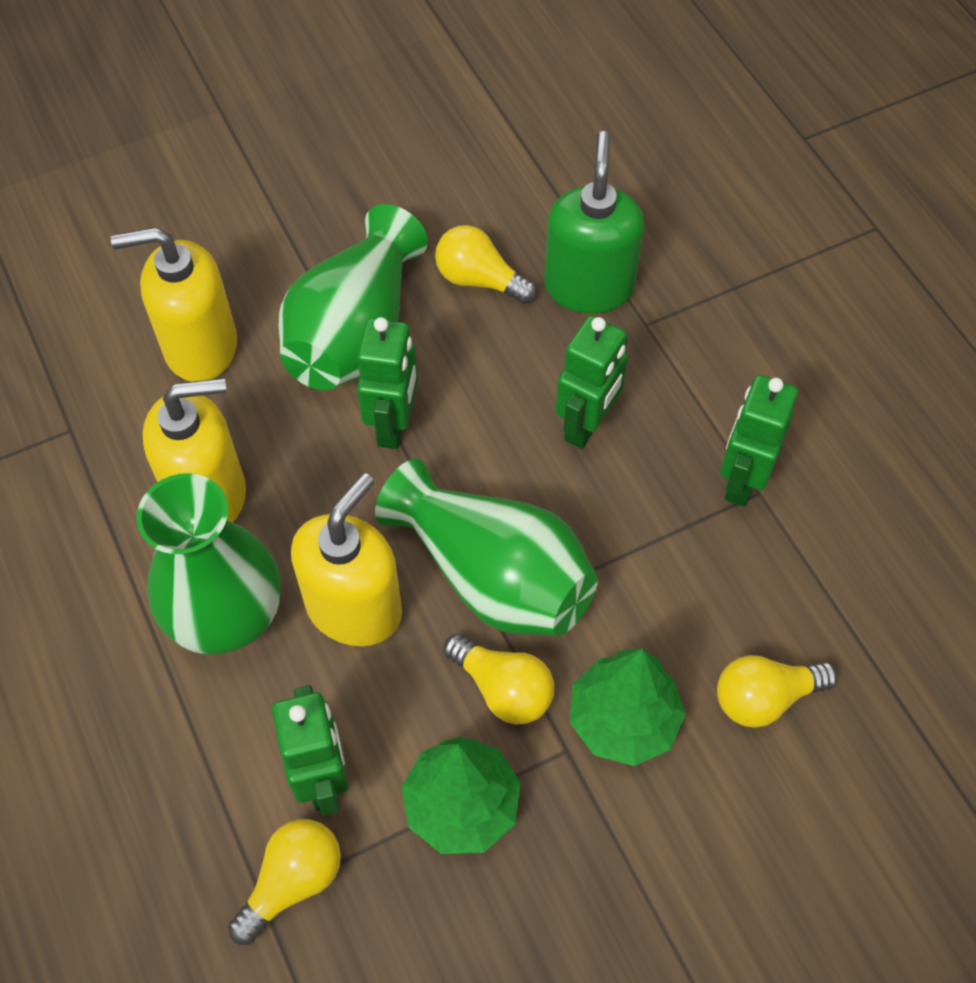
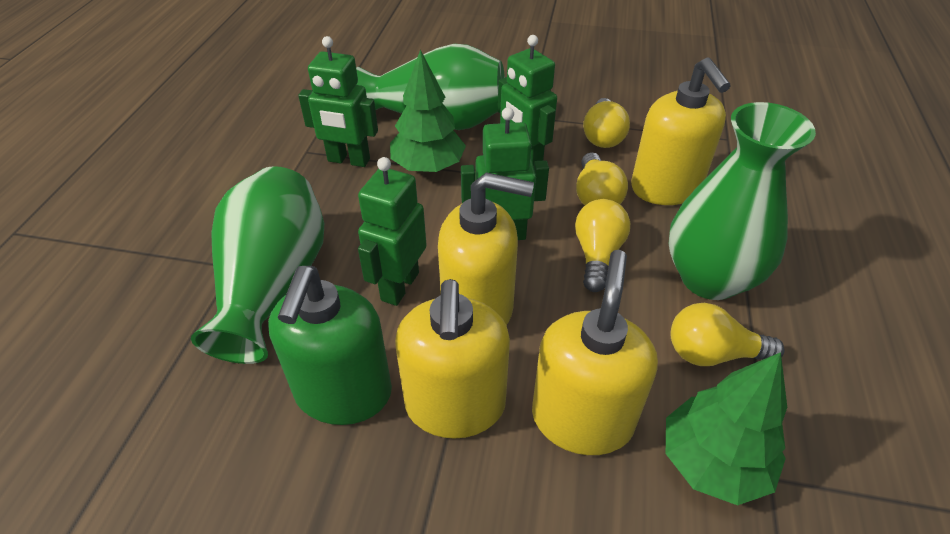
yellow soap dispenser: [111,227,237,382] [143,378,246,522] [291,473,402,646] = 3 -> [395,279,510,439] [438,172,534,325] [532,250,658,455] [631,57,731,205] = 4

